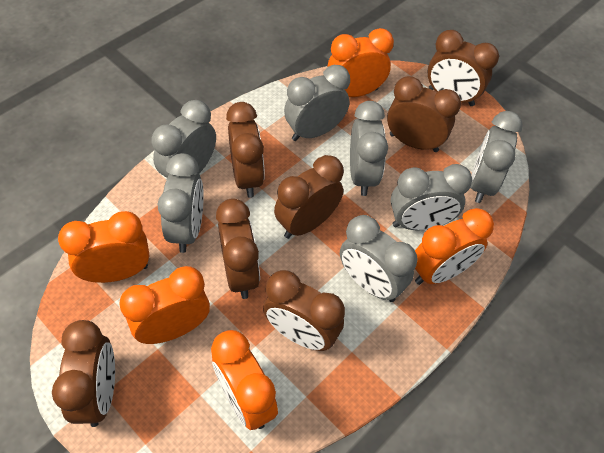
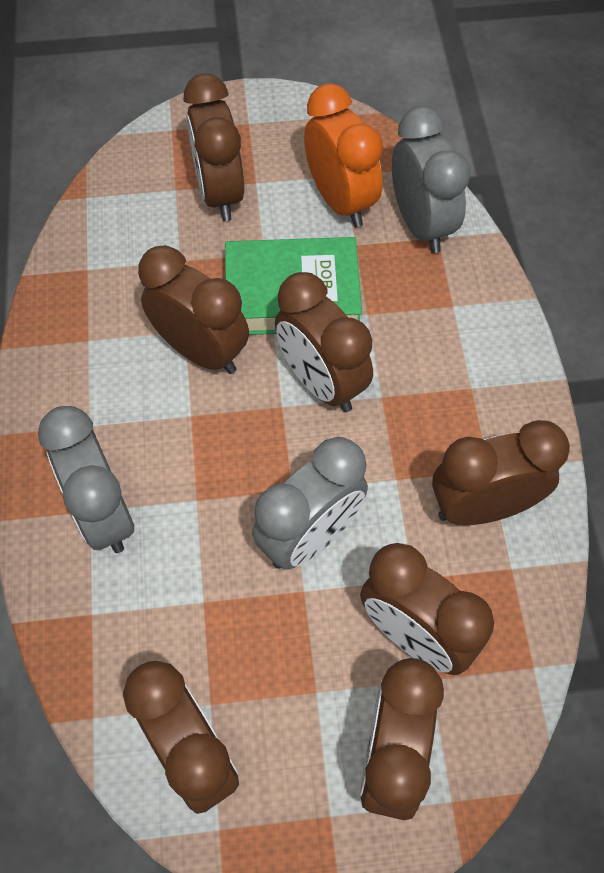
green book: none = 0 -> [225,237,362,335] = 1
grey clock: [152,100,216,178] [158,153,204,253] [284,65,350,141] [340,215,418,302] [350,101,388,196] [391,164,472,231] [471,111,523,203] = 7 -> [38,406,134,553] [252,437,368,570] [392,106,470,253] = 3
orange clock: [58,211,150,283] [119,266,210,344] [211,330,278,430] [327,28,394,97] [415,208,494,285] = 5 -> [304,83,383,227] = 1

